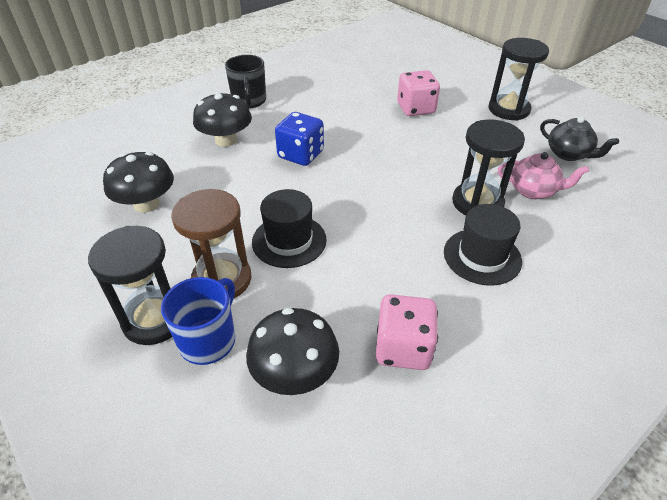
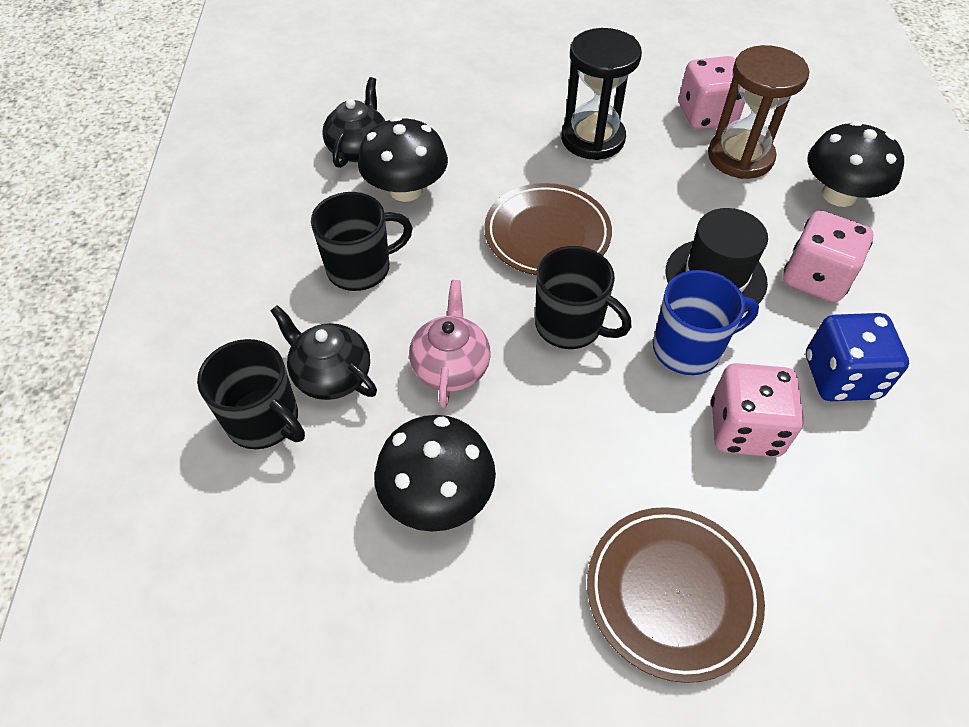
black hat: [252,189,327,268] [444,204,522,286] = 2 -> [666,208,768,313] = 1
black hourglass: [88,226,172,345] [452,119,525,215] [489,38,549,121] = 3 -> [561,28,642,160] = 1
black mug: [225,55,266,109] = 1 -> [197,339,305,449] [311,192,413,291] [535,246,632,349] = 3
black teapot: [540,116,619,161] = 1 -> [270,305,377,400] [322,77,385,168] = 2
brown plate: none = 0 -> [484,183,612,275] [587,507,765,683] = 2
pink dice: [376,294,438,370] [397,70,440,116] = 2 -> [679,56,745,129] [711,363,804,457] [783,211,873,302] = 3

